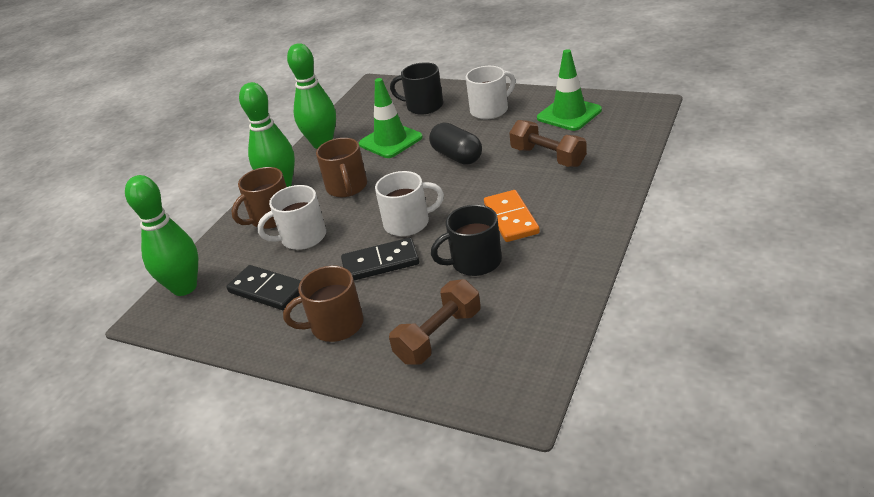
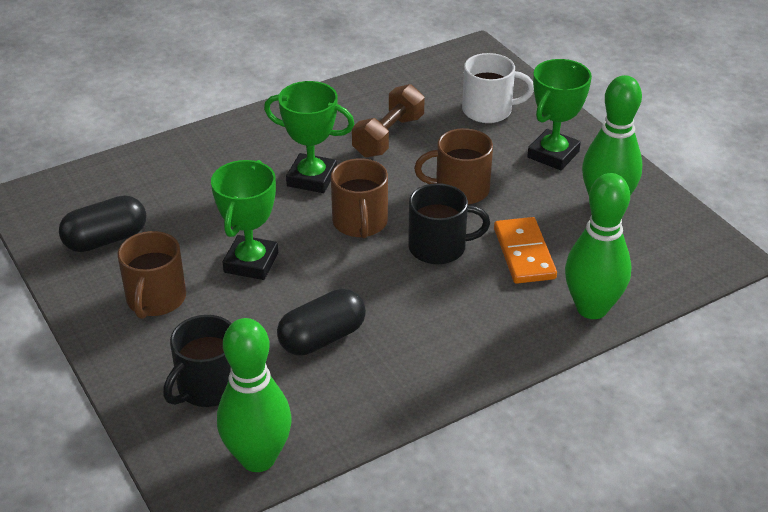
black capsule: [429,123,482,165] = 1 -> [59,195,146,252] [277,288,366,356] = 2
black domino: [226,265,301,311] [341,238,419,280] = 2 -> none = 0
brown dumbbell: [389,279,481,365] [509,120,587,167] = 2 -> [352,84,425,158] = 1
green traffic cone: [359,78,423,158] [537,49,602,131] = 2 -> none = 0
green trophy: none = 0 -> [211,160,278,280] [264,81,354,193] [527,59,592,170] = 3
white mug: [257,185,326,250] [375,171,444,236] [466,66,515,119] = 3 -> [462,53,534,123] = 1

